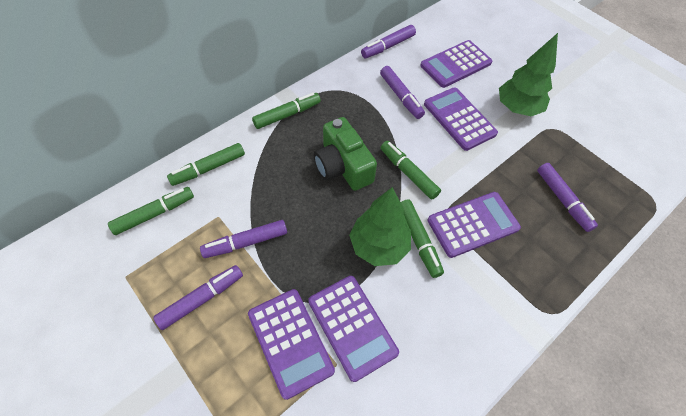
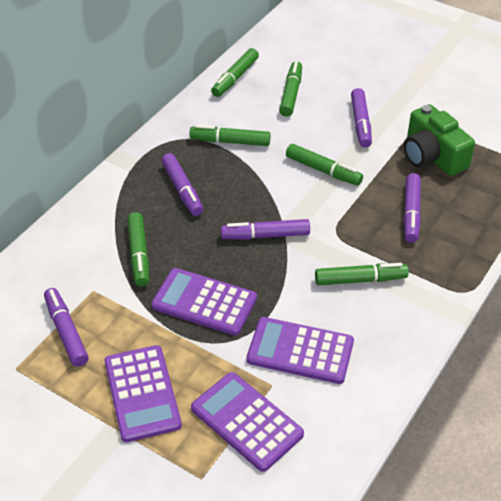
green marker: [108,187,194,235] [167,143,245,186] [252,93,321,129] [381,141,441,199] [401,199,444,278] = 5 -> [127,212,149,286] [189,125,270,146] [211,48,259,97] [279,61,302,117] [286,144,363,186] [315,263,409,285] = 6
green tree: [349,187,411,266] [499,33,558,116] = 2 -> none = 0
purple calculator: [248,289,335,400] [308,276,399,382] [420,40,492,88] [424,87,498,151] [428,192,521,258] = 5 -> [104,345,182,442] [151,268,257,335] [191,372,304,472] [247,317,354,384] = 4

